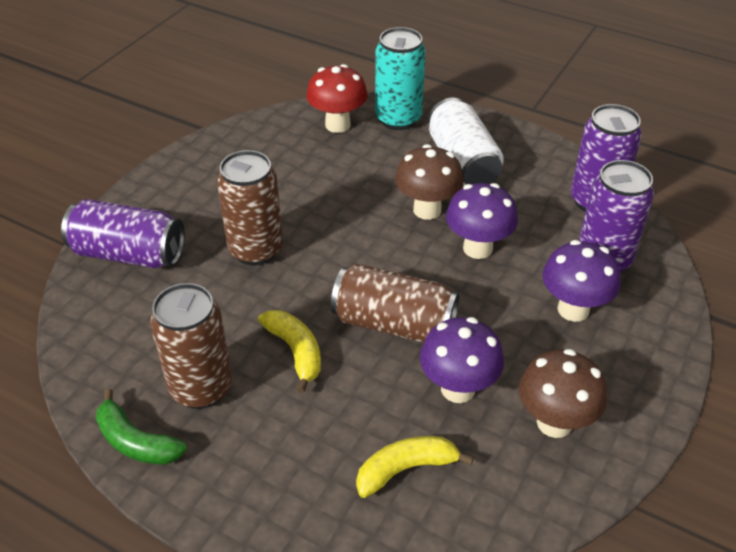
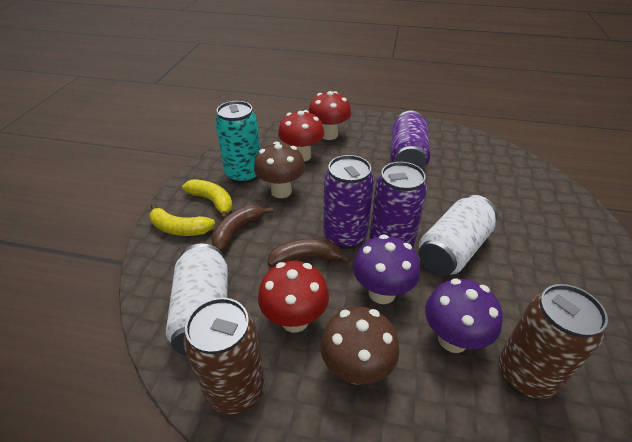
brown banana: none = 0 -> [211,205,273,251] [267,239,351,267] = 2
brown can: [150,283,232,409] [217,150,283,266] [331,264,459,343] = 3 -> [183,298,265,415] [499,284,608,399] = 2
green banana: [96,389,187,464] = 1 -> none = 0
purple mushroom: [420,317,504,403] [446,183,518,259] [542,240,621,322] = 3 -> [353,235,420,304] [425,279,503,353] = 2
red mushroom: [306,64,368,133] = 1 -> [258,261,329,332] [278,110,324,162] [309,91,351,140] = 3
white can: [428,98,504,186] = 1 -> [166,244,228,355] [418,195,497,276] = 2

